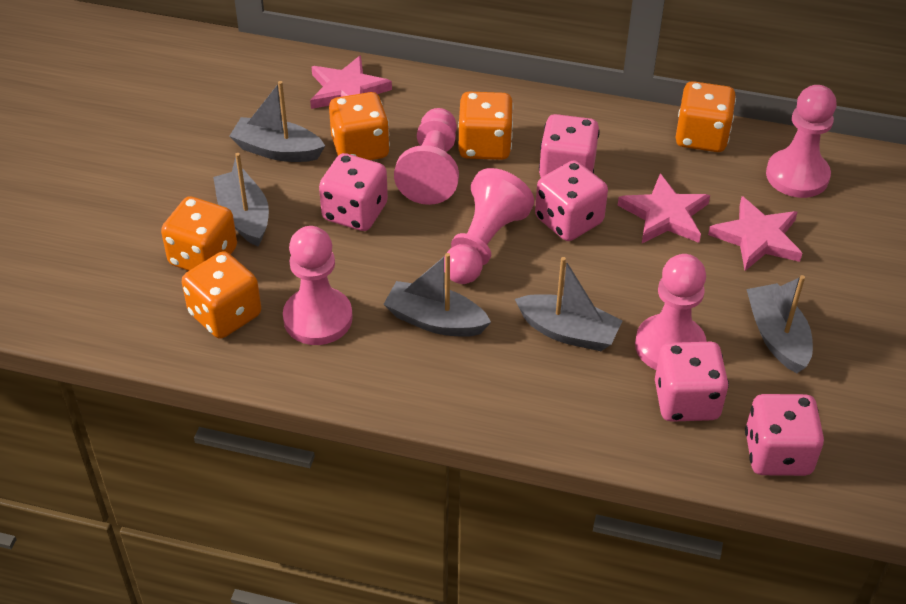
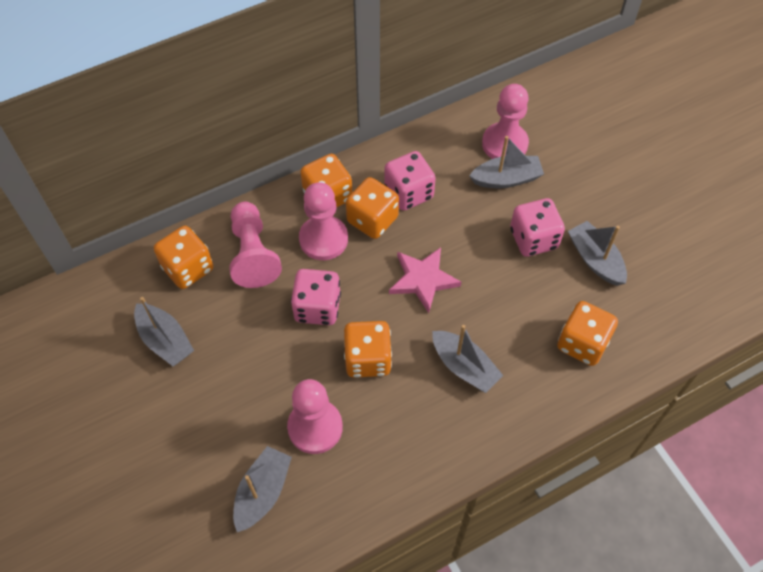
pink dice: [319,153,388,231] [535,160,608,241] [539,114,600,177] [655,342,729,422] [745,394,824,476] = 5 -> [291,269,341,325] [384,151,436,211] [510,198,565,257] = 3
pink pawn: [283,226,353,345] [394,108,459,205] [444,168,534,284] [635,254,707,370] [766,85,837,198] = 5 -> [229,202,282,288] [287,379,343,454] [299,182,348,260] [482,84,529,159] = 4
pink star: [310,55,392,109] [618,174,710,243] [708,196,802,271] = 3 -> [389,247,461,313] = 1

